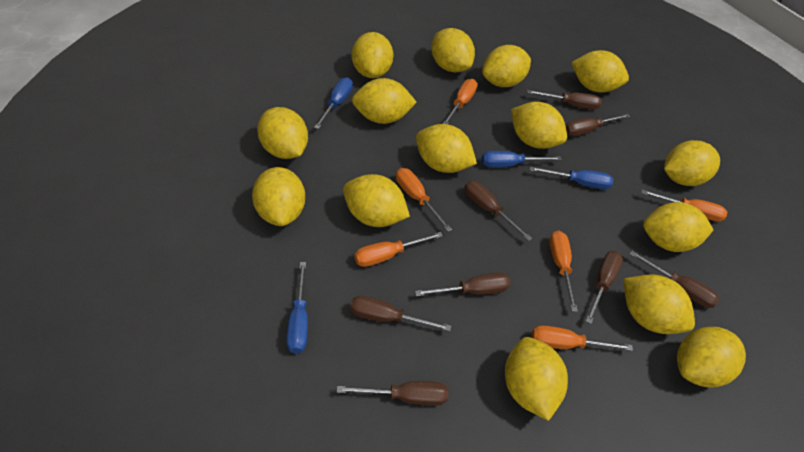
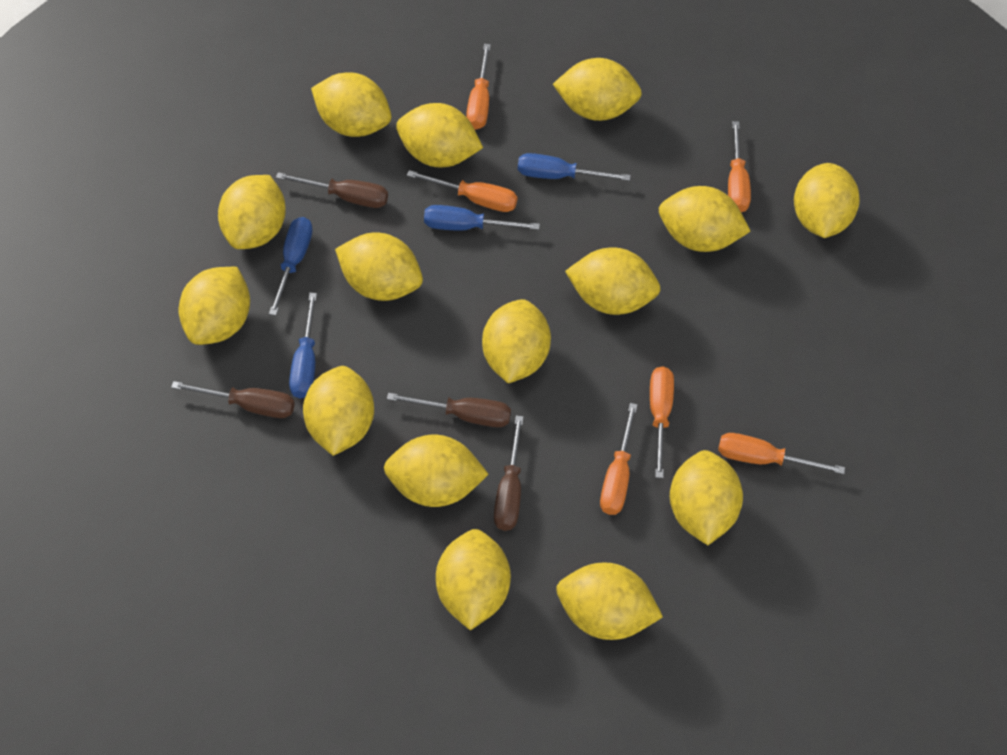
brown screwdriver: [337,381,448,406] [350,296,451,331] [415,272,510,297] [464,181,532,241] [527,90,602,110] [566,113,630,136] [586,251,623,324] [630,251,719,308] = 8 -> [171,381,295,418] [276,172,388,208] [387,393,511,427] [494,415,524,531] = 4

